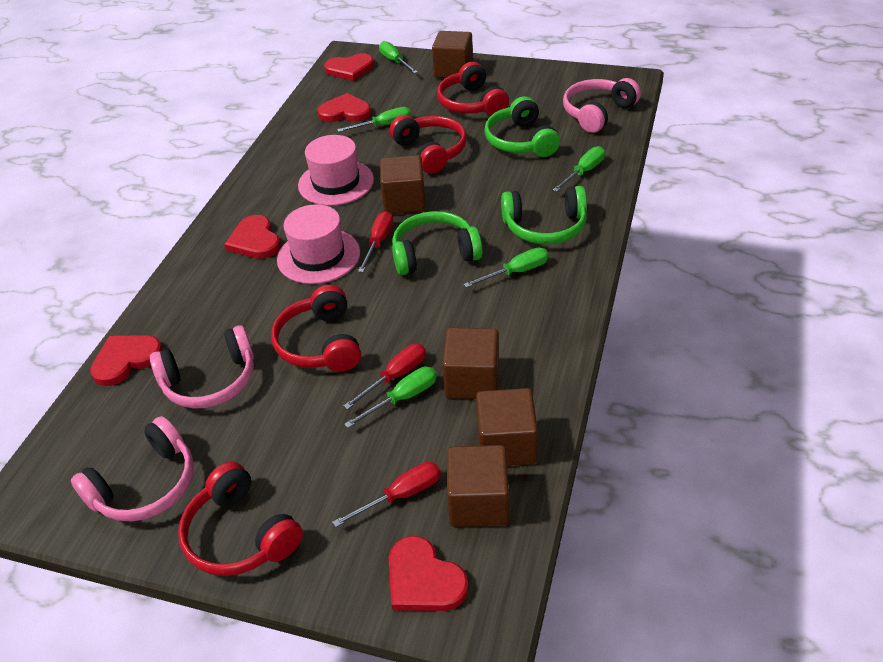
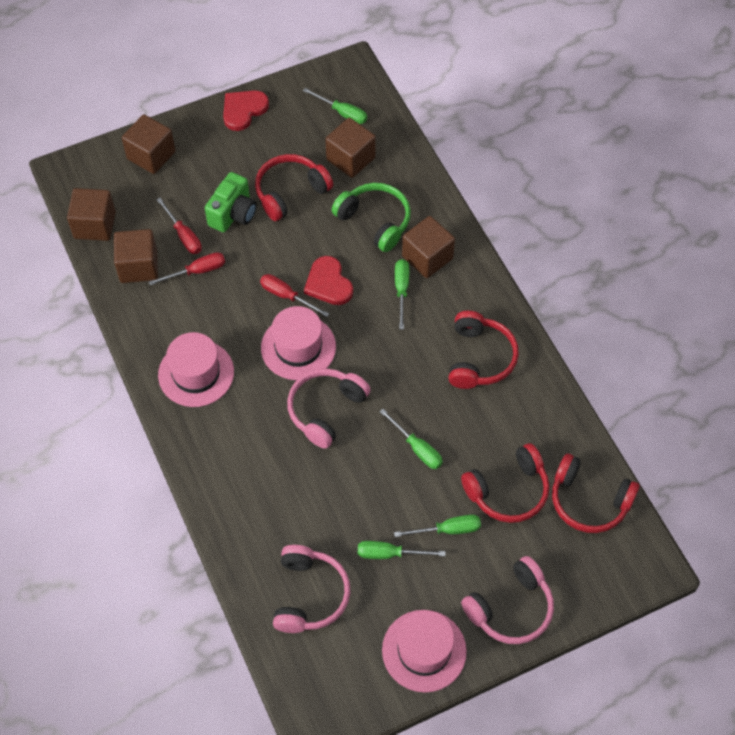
green camera: none = 0 -> [205,172,257,232] = 1
green headphones: [392,211,483,275] [484,96,560,157] [501,186,587,244] = 3 -> [332,183,411,252] = 1
pink hat: [277,204,360,284] [298,135,374,206] = 2 -> [158,332,234,407] [261,306,336,380] [382,610,467,693] = 3
red heart: [90,335,163,386] [224,215,281,259] [318,93,371,122] [324,53,374,81] [389,536,469,611] = 5 -> [223,90,269,131] [304,256,353,305] = 2

